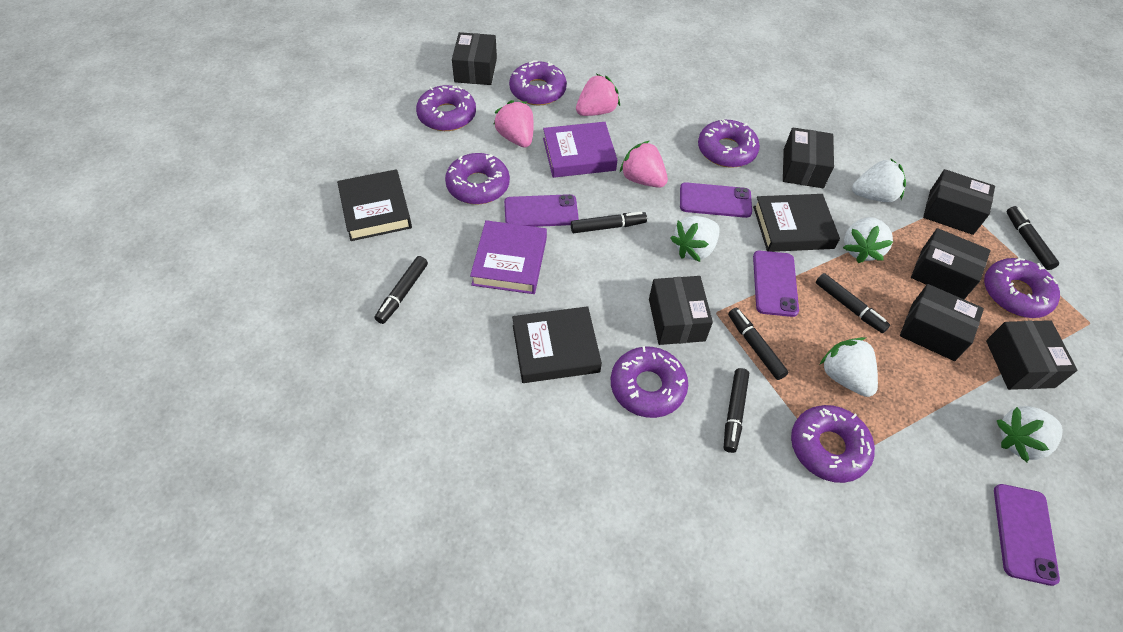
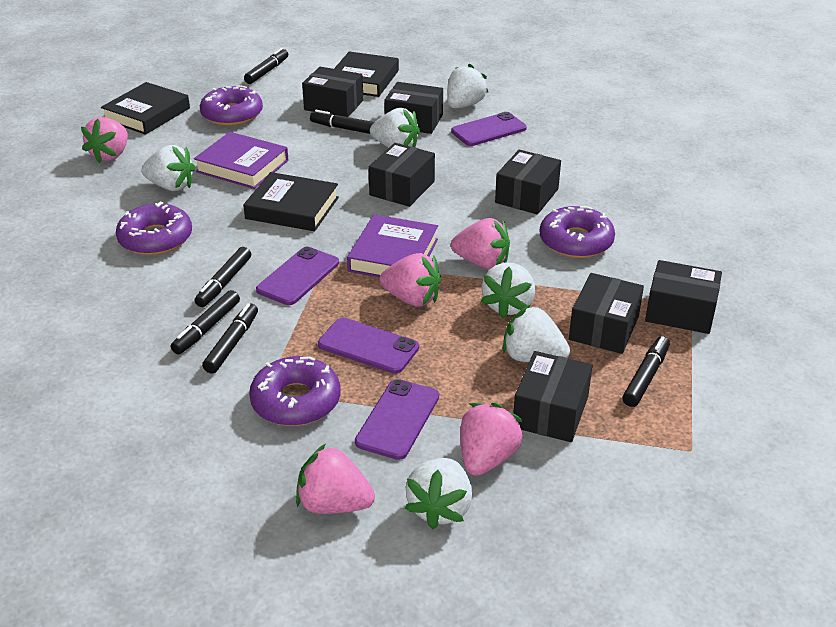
pink strawberry: [493,100,534,148] [576,74,620,116] [620,141,668,188] = 3 -> [81,117,128,163] [296,444,375,514] [379,253,441,307] [451,218,510,269] [460,403,524,476] = 5
purple donut: [416,85,476,131] [445,153,510,204] [509,61,567,105] [611,346,688,418] [698,119,760,168] [791,405,875,483] [984,258,1060,318] = 7 -> [116,202,192,255] [200,86,263,126] [249,356,341,426] [540,206,615,258] = 4
white strawberry: [670,216,719,262] [820,337,878,397] [843,217,893,263] [852,159,906,202] [997,406,1063,462] = 5 -> [141,145,195,191] [370,108,420,148] [405,458,472,529] [447,64,488,108] [481,263,535,318] [503,305,570,362] = 6

